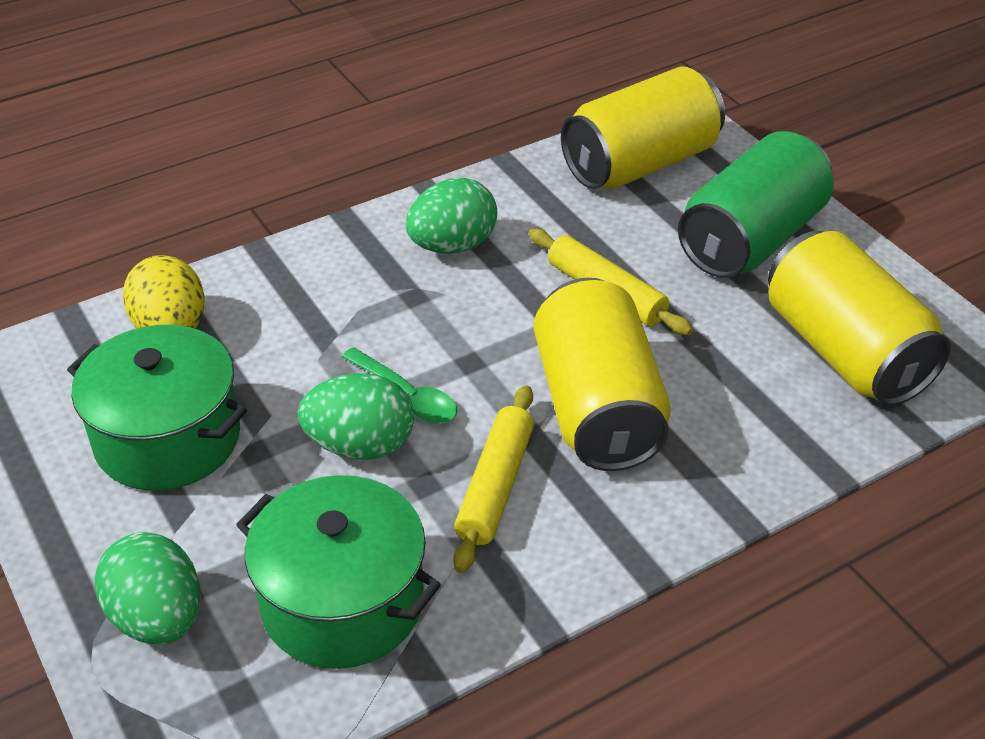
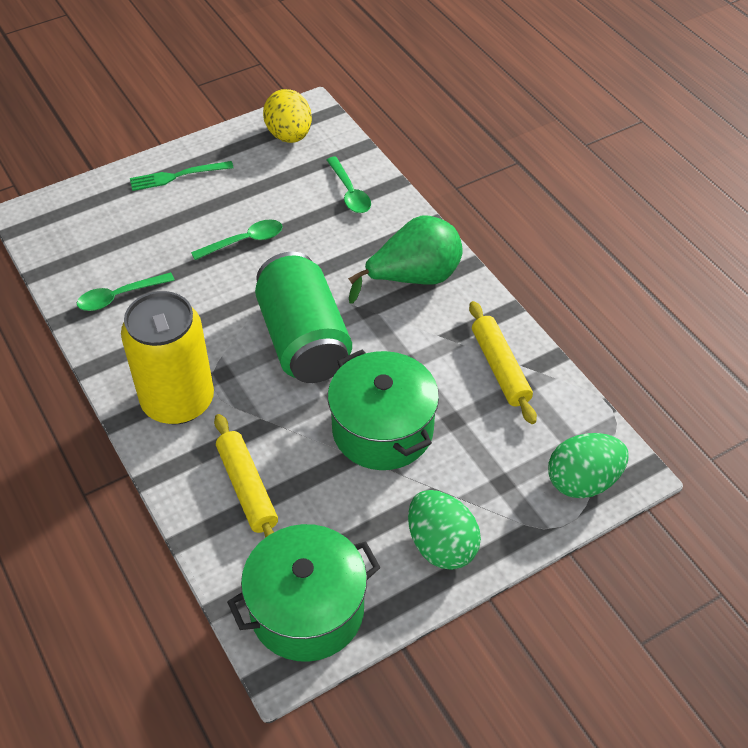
green egg: [95,532,201,645] [297,373,414,460] [406,178,498,254] = 3 -> [408,490,481,570] [548,433,629,498] = 2
green fork: none = 0 -> [130,161,234,191] = 1
green pear: none = 0 -> [348,215,463,303] = 1
green spoon: [342,347,457,424] = 1 -> [77,272,175,311] [191,219,282,260] [327,157,371,213] = 3
yellow can: [534,278,671,471] [561,67,725,189] [768,231,951,406] = 3 -> [121,291,214,424] = 1

